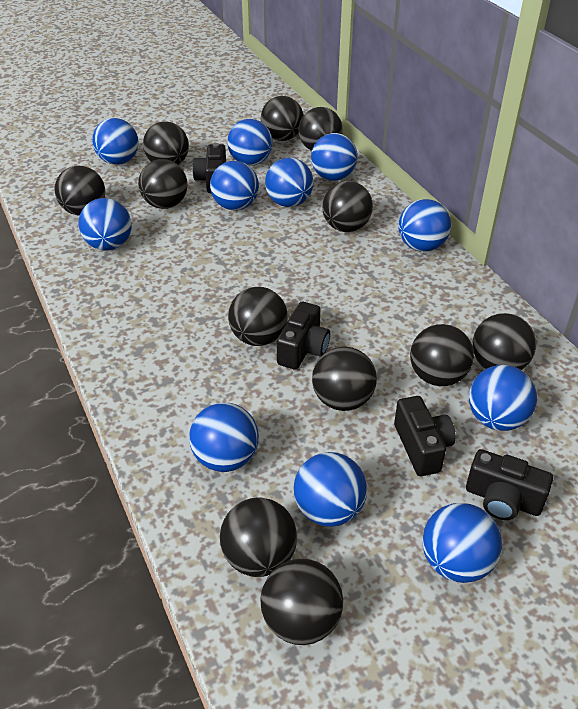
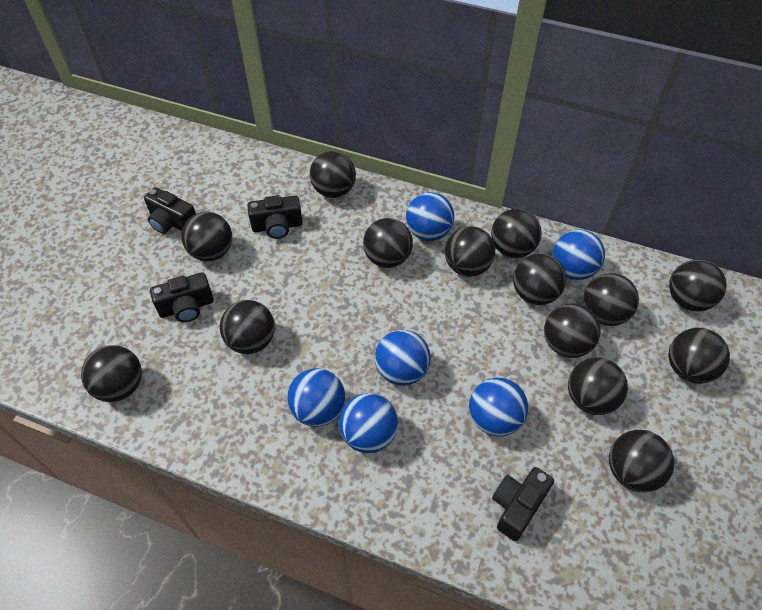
black ball: [55,166,105,216] [138,159,188,209] [143,121,189,165] [220,498,297,577] [228,287,288,346] [260,559,343,645] [261,96,304,141] [299,107,343,151] [312,347,377,411] [322,181,373,232] [410,324,474,386] [472,313,536,370] = 12 -> [81,345,142,402] [181,212,232,261] [220,300,275,354] [310,151,356,198] [363,218,413,268] [445,226,495,277] [491,209,542,258] [513,253,566,305] [544,303,601,358] [568,357,628,415] [583,273,639,326] [609,430,674,492] [669,259,727,311] [669,328,730,384] = 14
blue ball: [79,198,132,251] [92,118,138,165] [189,403,259,472] [210,161,259,211] [227,119,273,166] [265,158,314,207] [293,452,367,527] [311,133,358,181] [399,199,451,252] [422,503,502,583] [469,365,537,431] = 11 -> [287,368,345,427] [339,393,398,453] [375,330,431,386] [406,192,455,241] [469,378,528,437] [553,229,605,280] = 6

